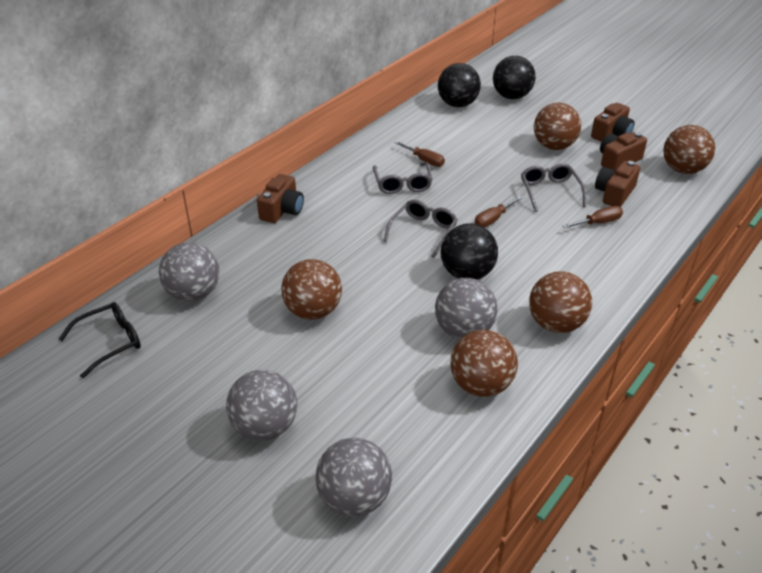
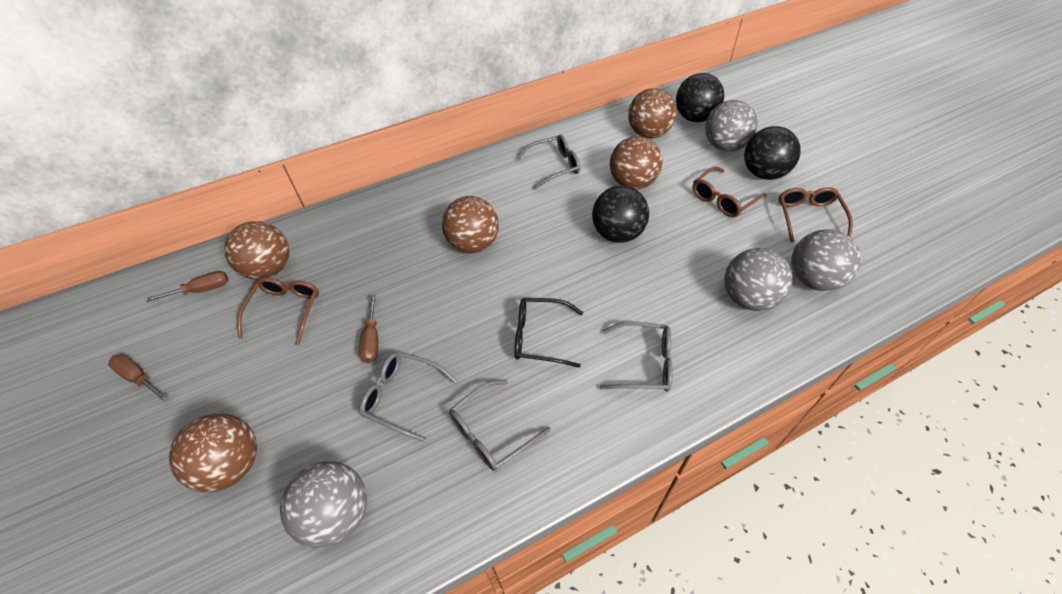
brown camera: [257,174,304,223] [591,103,635,142] [595,161,640,207] [600,132,647,170] = 4 -> none = 0
brown glasses: none = 0 -> [237,277,319,345] [693,166,767,217] [778,187,853,242] = 3
grey glasses: [373,162,433,194] [383,199,458,258] [521,163,586,212] = 3 -> [359,351,457,442] [449,380,551,471] [516,135,580,190] [600,321,673,392] = 4

